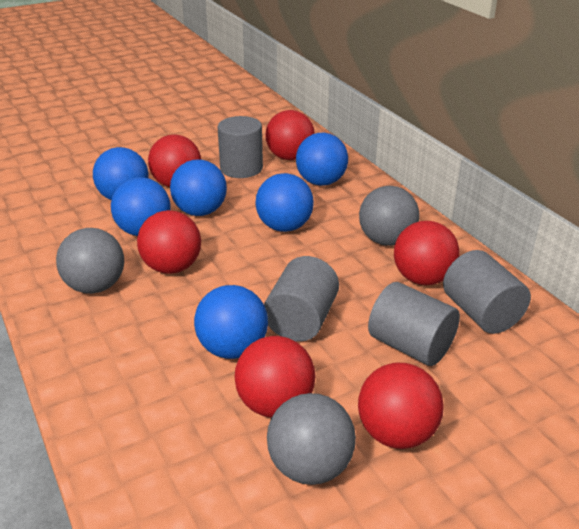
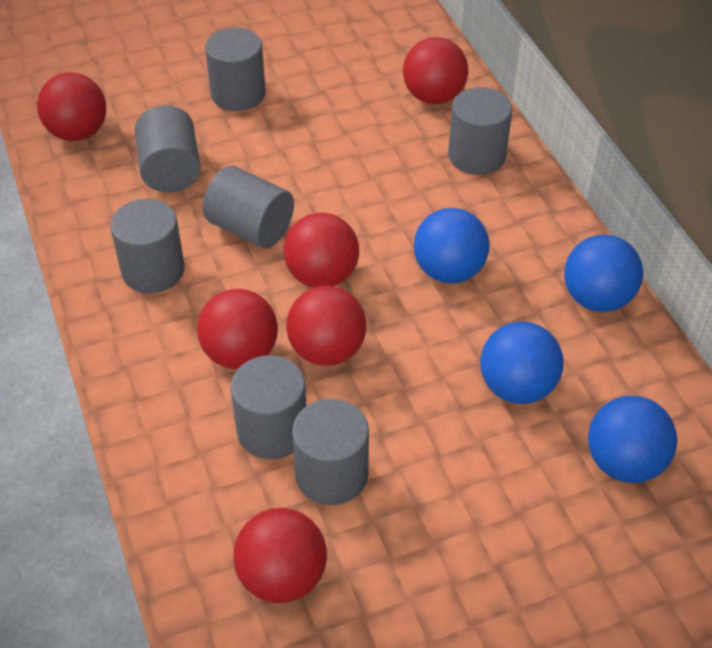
blue ball: [93,147,148,200] [111,177,171,236] [170,159,227,216] [194,285,268,359] [255,173,314,232] [296,133,348,186] = 6 -> [414,208,490,284] [480,322,563,404] [564,235,643,312] [588,396,677,483] = 4
grey ball: [56,228,124,294] [267,393,356,485] [359,186,419,246] = 3 -> none = 0
grey cylinder: [218,116,263,178] [264,256,339,342] [368,282,460,366] [443,250,531,334] = 4 -> [110,199,185,293] [135,105,201,193] [203,166,294,248] [205,28,266,111] [231,355,306,459] [292,399,369,505] [448,87,512,175] = 7

